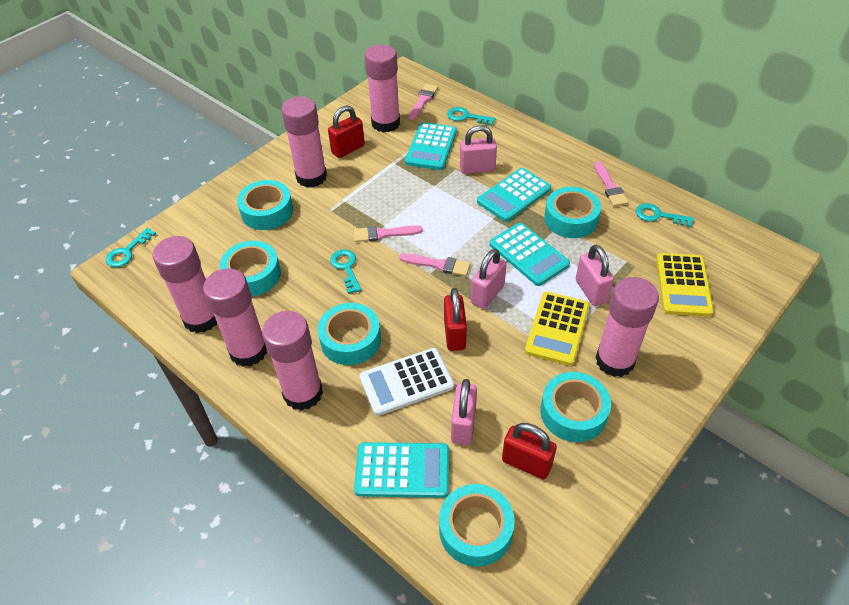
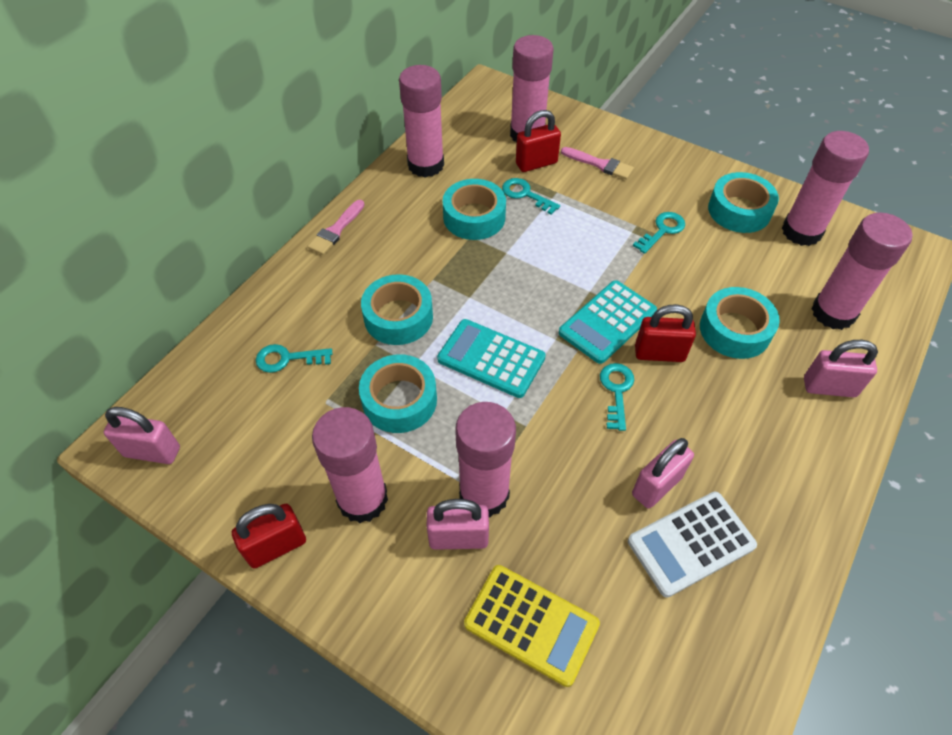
pink brush: [354,226,423,242] [399,253,471,276] [409,84,438,120] [594,161,629,206] = 4 -> [307,200,364,255] [561,147,634,180] = 2
turquoise calculator: [354,442,449,498] [405,122,457,170] [477,168,551,222] [489,223,570,286] = 4 -> [437,319,546,398] [559,280,657,364] = 2
turquoise tape: [220,241,281,296] [237,180,293,230] [318,303,381,365] [439,484,515,567] [540,372,611,442] [544,187,601,238] = 6 -> [359,354,437,433] [361,274,433,345] [443,179,506,240] [700,287,780,359] [708,172,779,233] = 5
yellow calculator: [525,292,589,366] [656,253,714,317] = 2 -> [464,565,600,687] = 1

